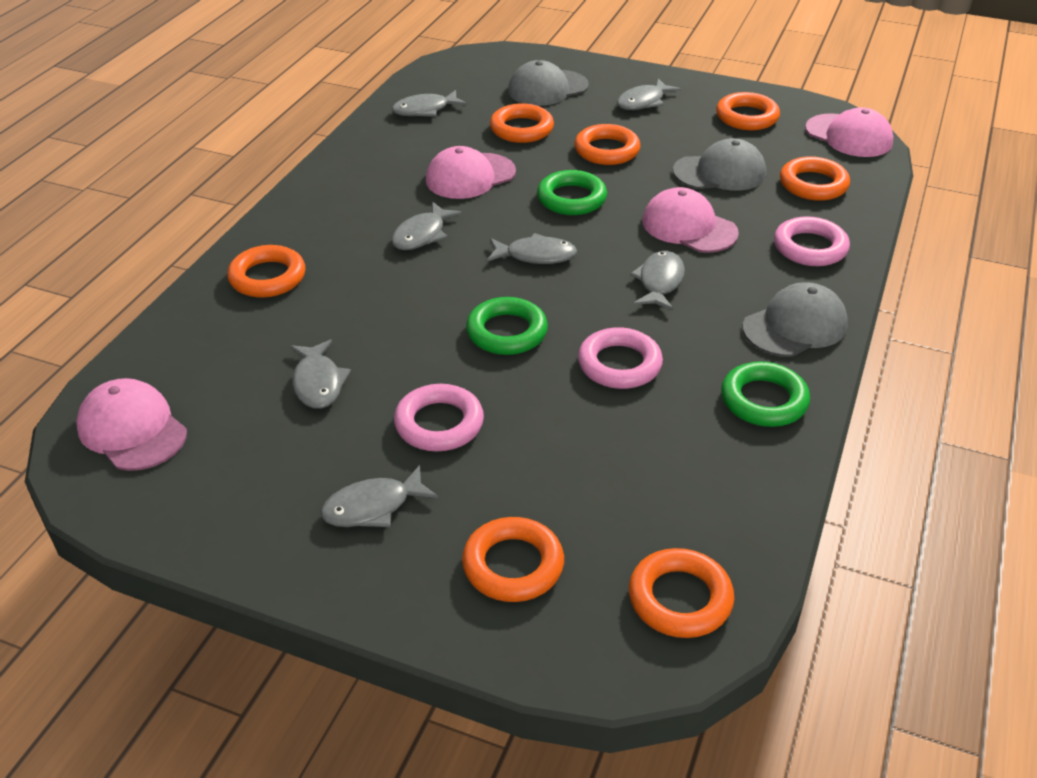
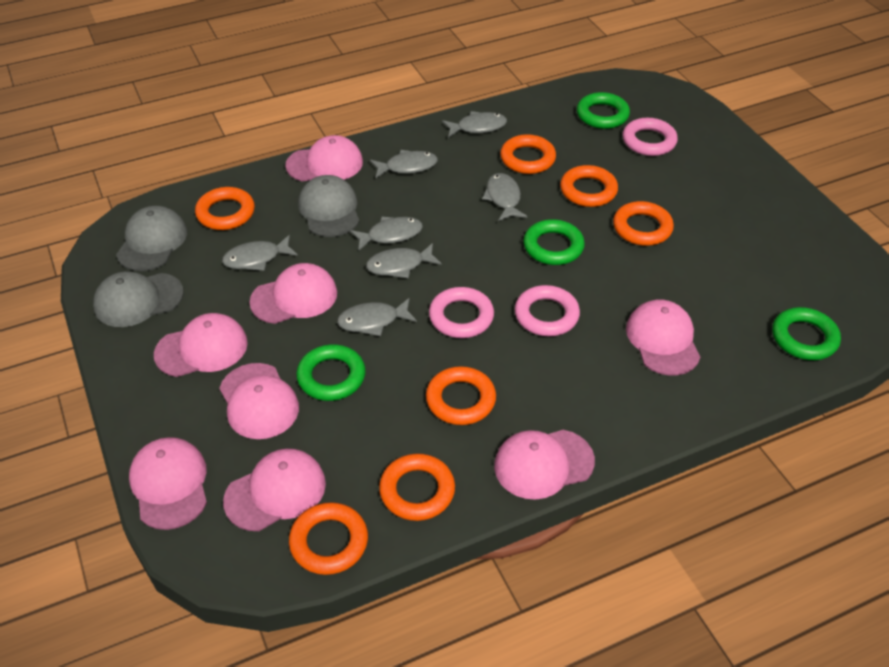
green ring: [466,297,548,355] [537,170,607,215] [721,361,810,427] = 3 -> [296,344,366,401] [523,219,585,265] [577,92,630,129] [772,307,841,360] = 4
pink cap: [76,378,187,471] [426,146,516,199] [642,187,739,253] [805,107,893,157] = 4 -> [129,437,207,530] [154,313,248,377] [219,363,299,439] [223,448,326,531] [249,263,337,324] [285,135,363,182] [494,430,595,500] [626,299,700,376] = 8

